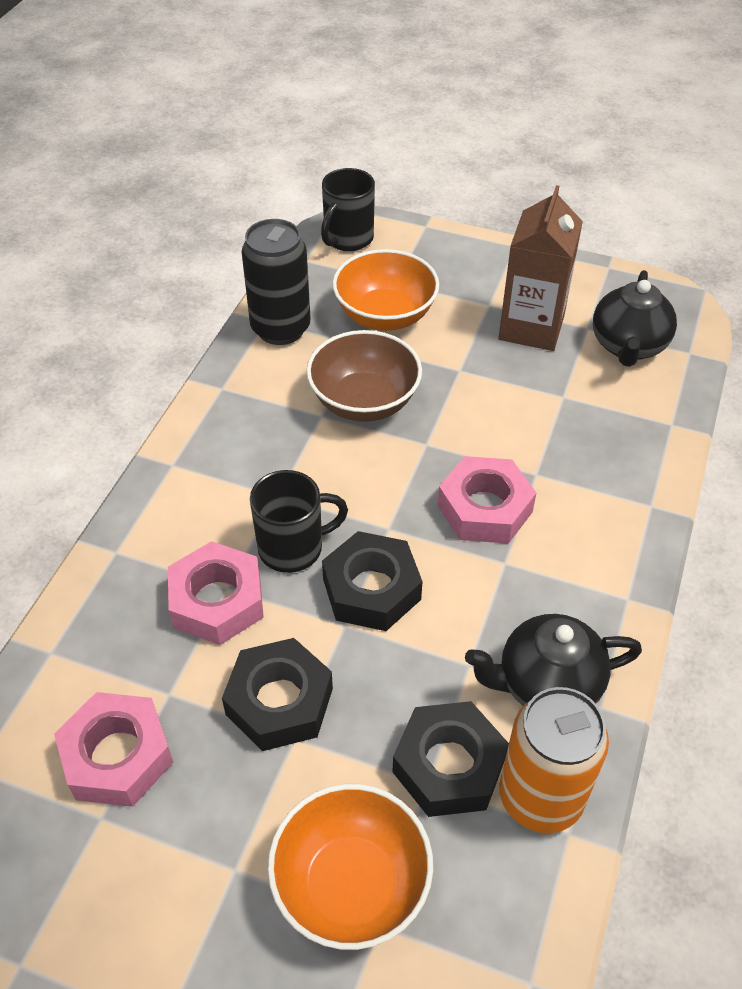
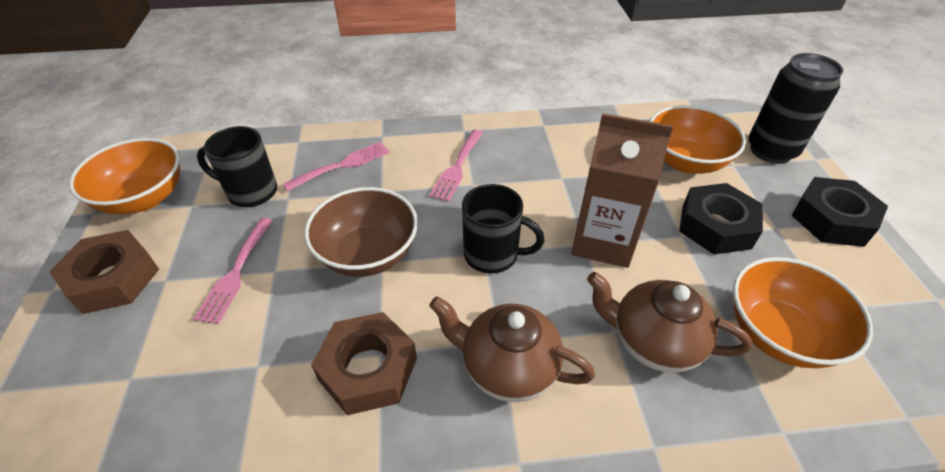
black nut: [222,638,333,751] [322,531,423,631] [393,701,509,817] = 3 -> [679,183,763,255] [791,177,888,247] = 2
black teapot: [465,614,642,706] [593,270,677,367] = 2 -> none = 0
brown nut: none = 0 -> [49,230,159,314] [311,312,417,415] = 2
brown teapot: none = 0 -> [429,296,595,402] [587,272,752,373] = 2
orange bowl: [268,784,433,950] [332,249,439,331] = 2 -> [69,138,180,214] [650,105,746,174] [733,257,873,368] = 3
orange can: [499,687,609,833] = 1 -> none = 0
pink fork: none = 0 -> [194,218,273,324] [283,142,390,192] [429,130,483,202] = 3
pink nut: [54,692,173,807] [168,541,264,645] [437,456,536,544] = 3 -> none = 0

